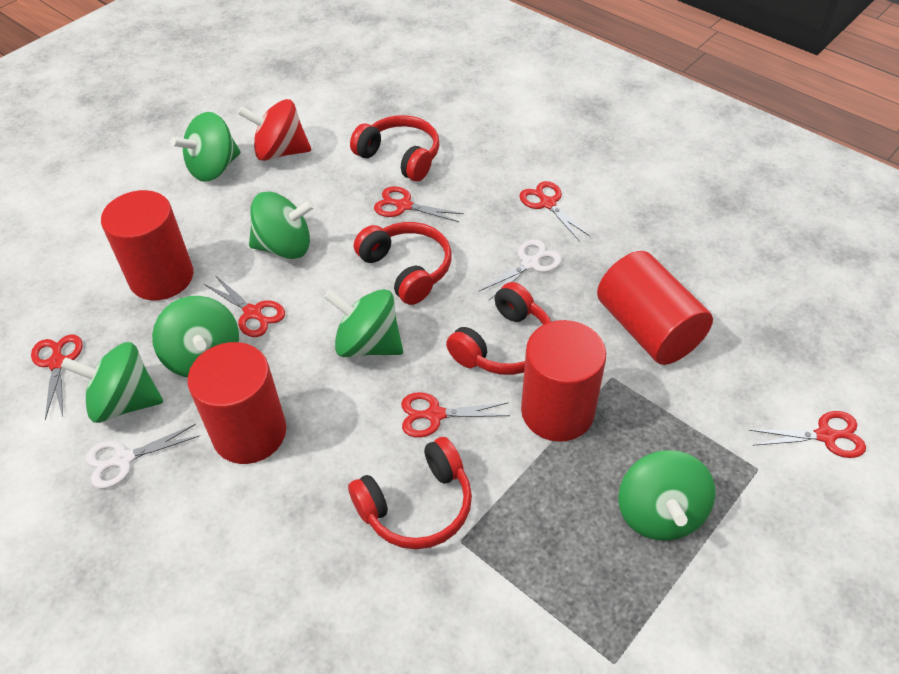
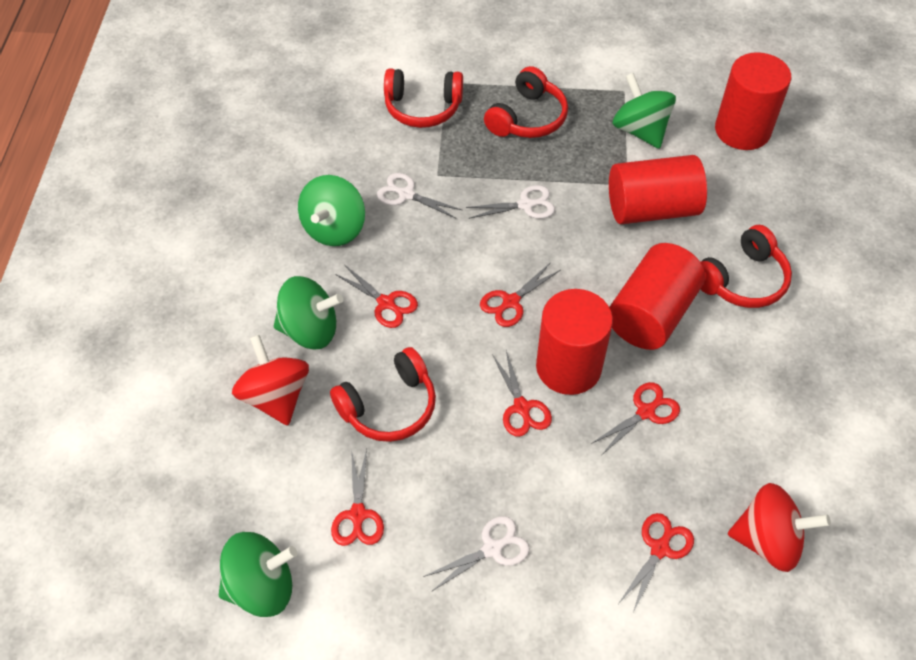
green spinning top: [61,342,163,423] [152,296,239,377] [170,112,241,182] [249,192,315,259] [324,289,403,357] [618,450,716,541] = 6 -> [219,532,298,617] [274,276,343,349] [298,175,365,246] [613,73,676,149] = 4
red spinning top: [238,99,311,161] = 1 -> [232,335,309,426] [728,483,831,572] = 2
white scissors: [86,424,199,489] [478,240,562,300] = 2 -> [377,173,462,218] [423,516,530,592] [466,185,555,219] = 3

